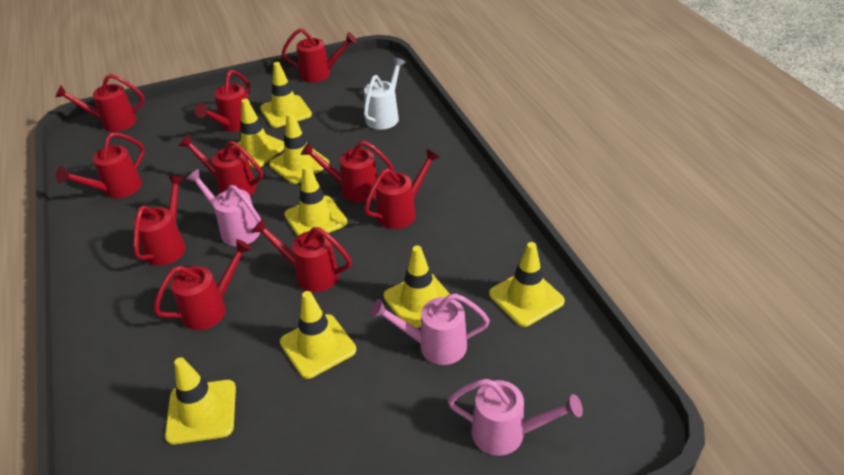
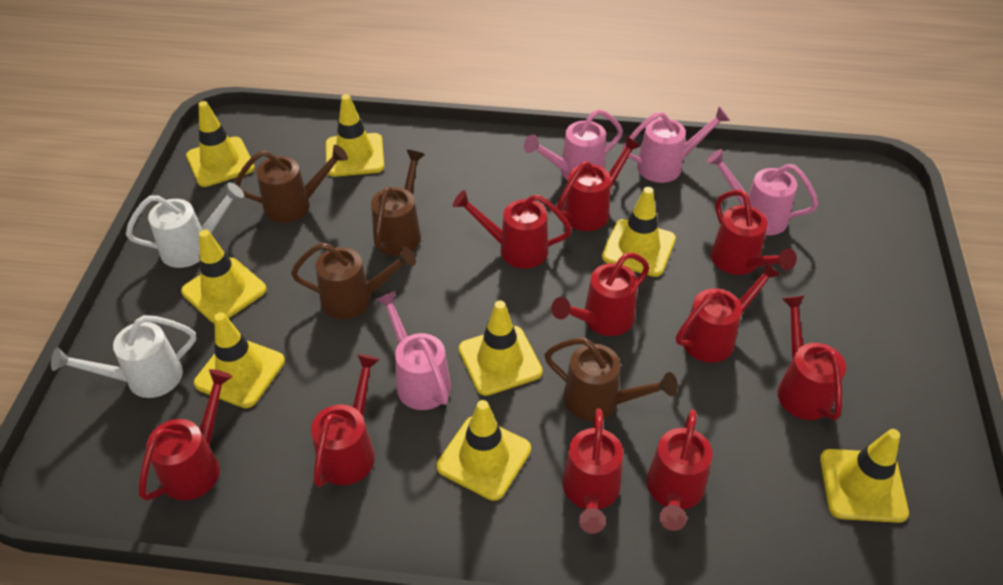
brown watering can: none = 0 -> [235,145,348,223] [291,243,416,319] [371,150,425,256] [544,338,678,421] = 4
pink watering can: [186,169,261,246] [370,293,490,365] [448,379,583,456] = 3 -> [375,291,451,410] [524,109,623,180] [623,106,730,183] [707,149,819,235] = 4
white watering can: [364,57,406,130] = 1 -> [51,315,196,398] [126,182,244,268] = 2

